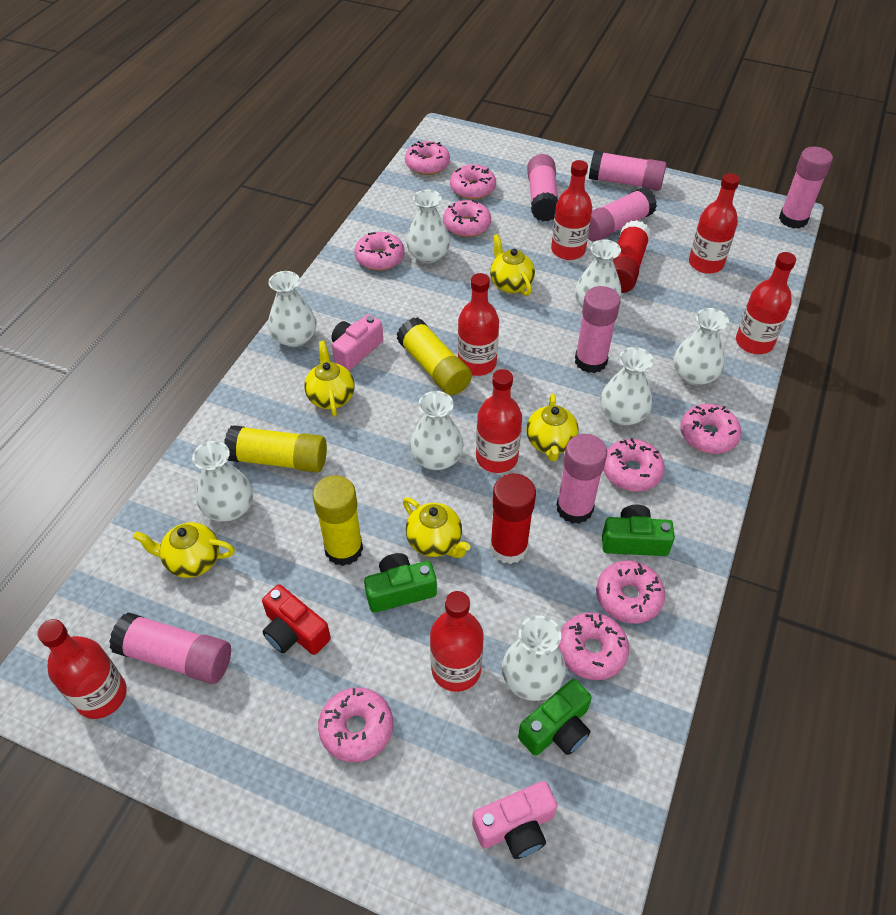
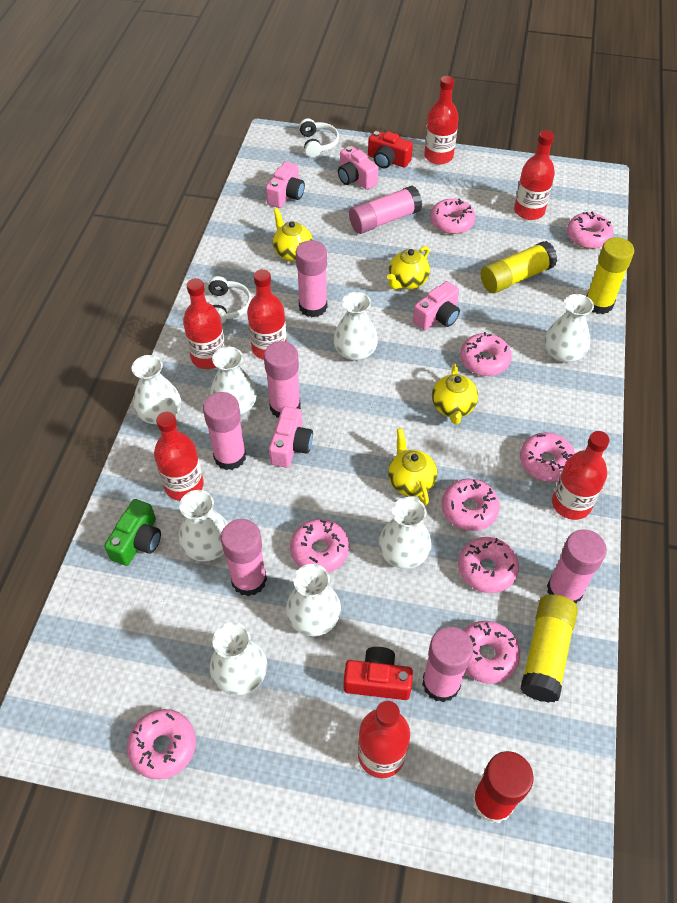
green camera: [364,553,437,613] [518,679,592,756] [602,505,675,556] = 3 -> [104,499,161,566] = 1
pink camera: [332,314,383,371] [472,781,557,859] = 2 -> [266,162,305,208] [269,406,313,468] [338,146,378,190] [413,281,460,330] = 4
red camera: [262,584,331,655] = 1 -> [344,647,413,700] [368,131,413,168] = 2
red glue stick: [490,473,536,564] [613,220,651,293] = 2 -> [472,751,534,824] = 1
white headphones: none = 0 -> [208,276,252,324] [299,118,339,157] = 2
yellow teapot: [133,522,235,578] [304,341,355,416] [403,497,471,558] [490,234,535,296] [526,394,579,461] = 5 -> [273,208,313,261] [387,246,430,289] [388,428,437,506] [432,364,478,424] = 4

